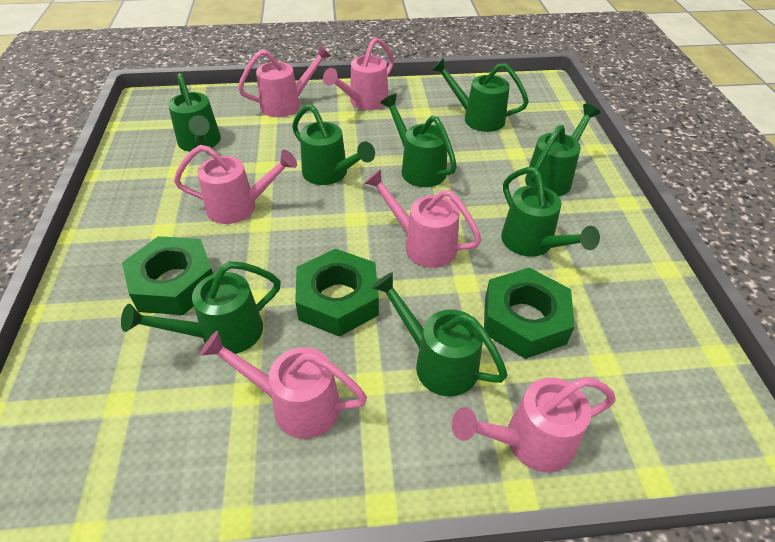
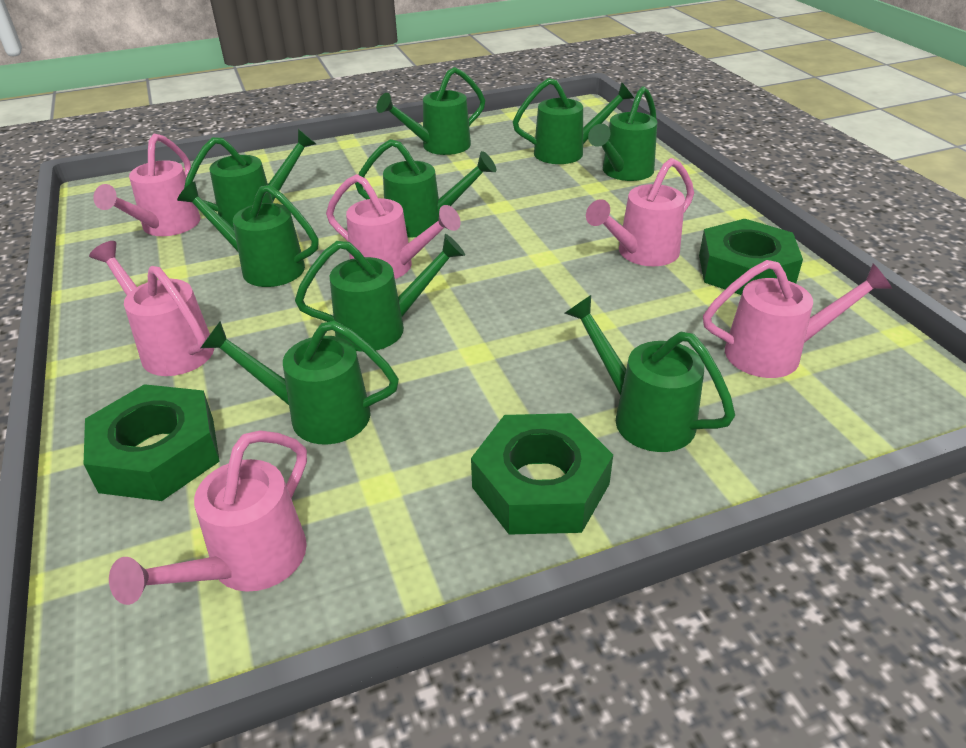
green watering can: [121,261,281,354] [168,73,221,152] [292,104,375,185] [372,272,507,397] [380,94,457,187] [432,58,529,132] [501,167,600,257] [525,104,601,196] = 8 -> [177,181,319,287] [184,129,316,228] [201,321,399,444] [295,234,465,352] [355,139,496,238] [376,67,485,155] [513,78,634,164] [564,295,735,452] [588,86,657,181] = 9

